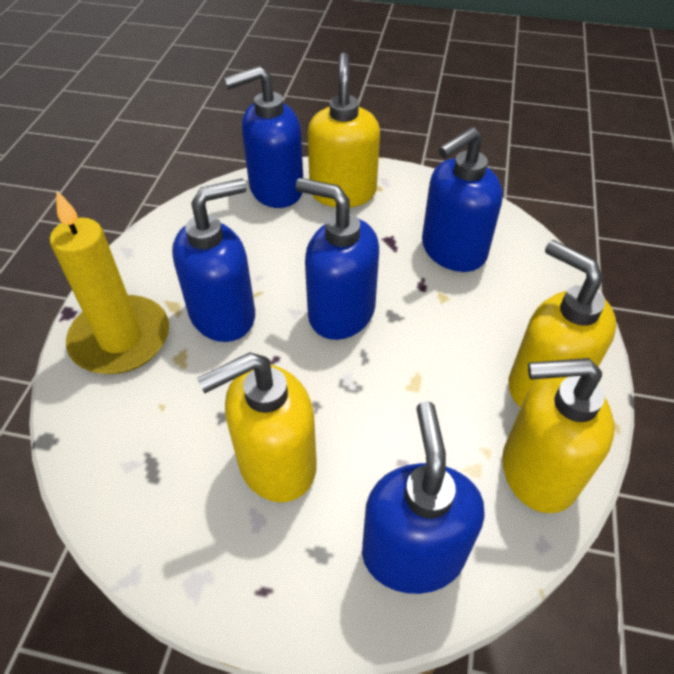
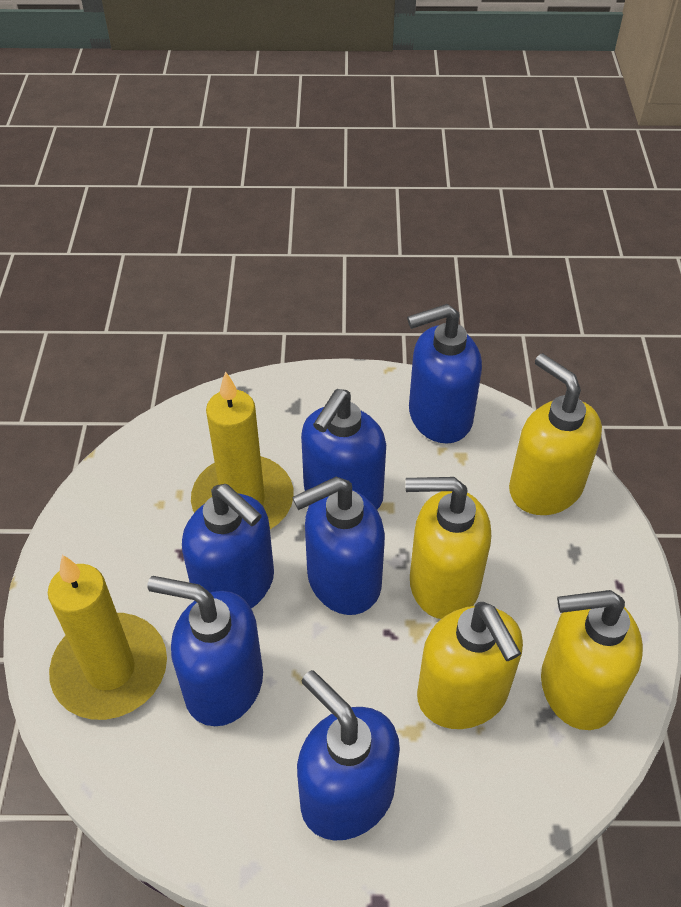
blue soap dispenser: [172,179,255,342] [224,66,303,208] [296,178,379,340] [362,401,484,594] [422,127,503,272] = 5 -> [148,576,263,726] [182,484,274,609] [292,477,385,615] [297,670,400,841] [301,389,386,509] [407,304,482,443] = 6
yellow candle: [50,190,169,374] = 1 -> [48,555,167,720] [191,371,294,529] = 2

